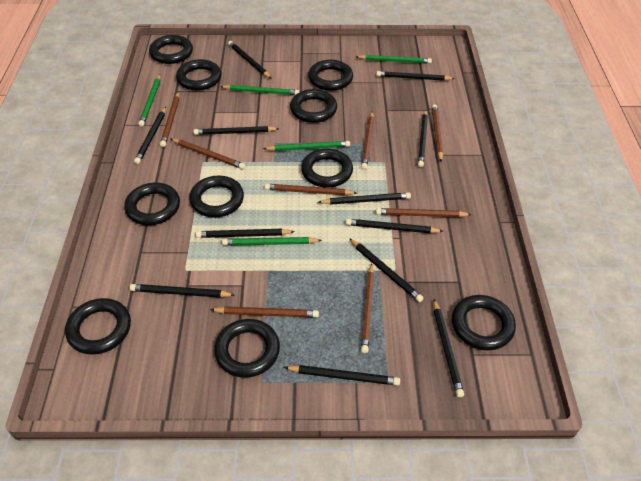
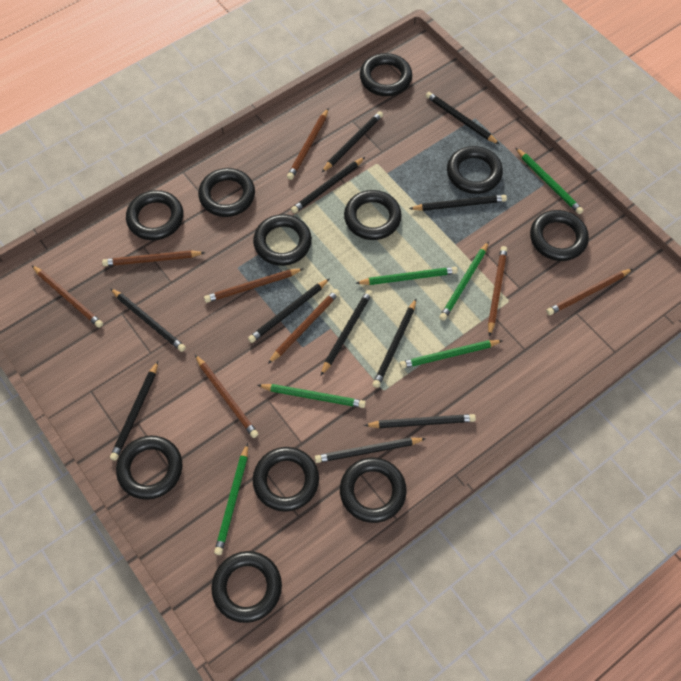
black pencil: [130,284,235,298] [134,107,166,164] [193,126,280,135] [196,229,295,238] [228,41,272,79] [284,365,400,386] [318,192,411,205] [346,219,443,233] [349,238,423,302] [376,71,455,81] [418,110,428,167] [433,299,464,397] = 12 -> [110,288,186,352] [110,361,158,461] [248,278,330,343] [291,157,365,213] [315,438,426,463] [321,111,383,173] [321,290,373,375] [364,414,476,428] [372,299,416,388] [409,195,507,211] [426,92,499,144] = 11
black ring: [65,298,131,355] [124,183,180,225] [149,35,193,64] [176,59,222,91] [189,176,244,217] [214,319,280,378] [290,89,337,123] [301,148,353,188] [308,60,353,91] [452,295,516,350] = 10 -> [116,436,182,500] [126,190,183,240] [198,168,255,217] [211,551,282,623] [253,214,312,266] [253,447,319,512] [340,458,407,523] [344,190,402,240] [360,53,412,96] [447,146,503,194] [530,210,589,261] = 11
green pencil: [138,75,161,127] [221,85,299,95] [222,237,322,246] [263,141,350,151] [356,55,432,64] = 5 -> [214,443,248,555] [257,384,366,408] [356,267,458,285] [399,340,503,369] [439,241,489,321] [516,148,583,214] = 6

